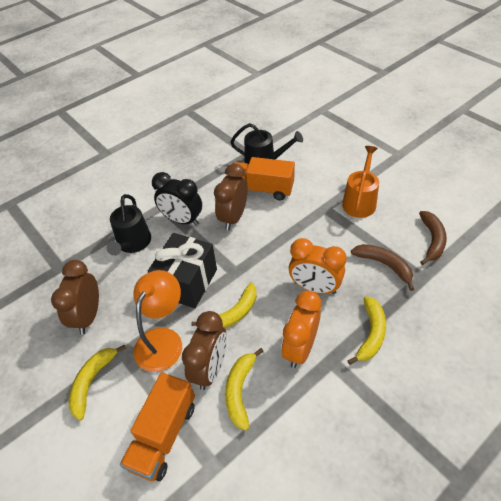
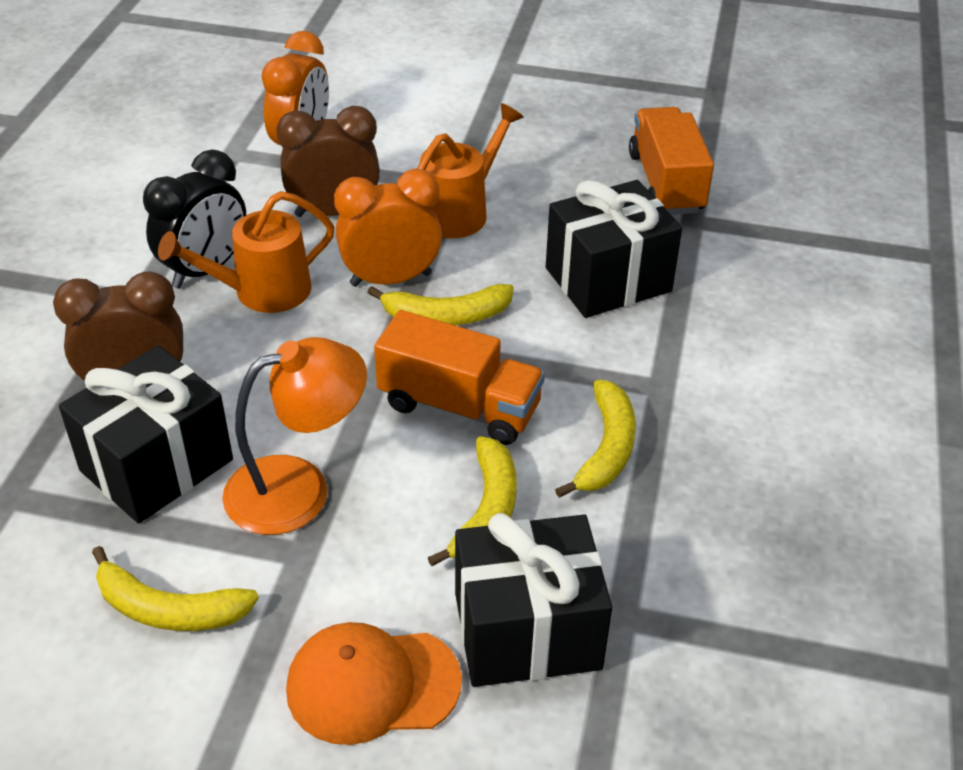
black gift: [148,233,217,308] = 1 -> [59,345,233,524] [455,513,612,687] [546,180,682,318] = 3
black watering can: [107,194,151,256] [230,123,303,164] = 2 -> none = 0
brown banana: [351,244,414,291] [419,211,447,265] = 2 -> none = 0
brown clock: [51,260,99,335] [182,311,227,390] [214,164,247,230] = 3 -> [53,271,183,381] [276,106,380,217] = 2
orange cap: none = 0 -> [286,622,462,745] = 1
orange watering can: [342,146,379,218] = 1 -> [158,191,335,313] [417,103,524,238] = 2

